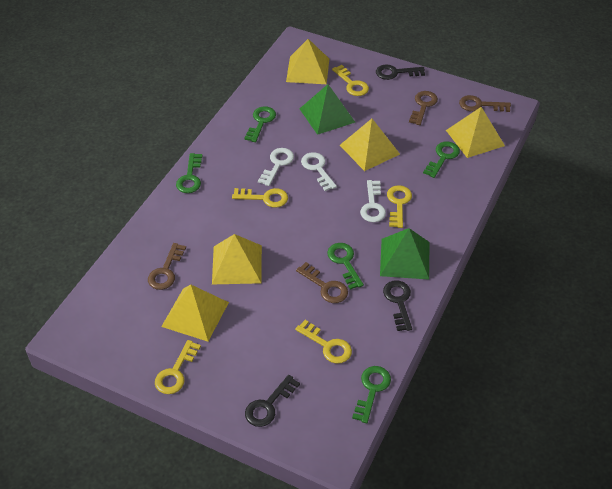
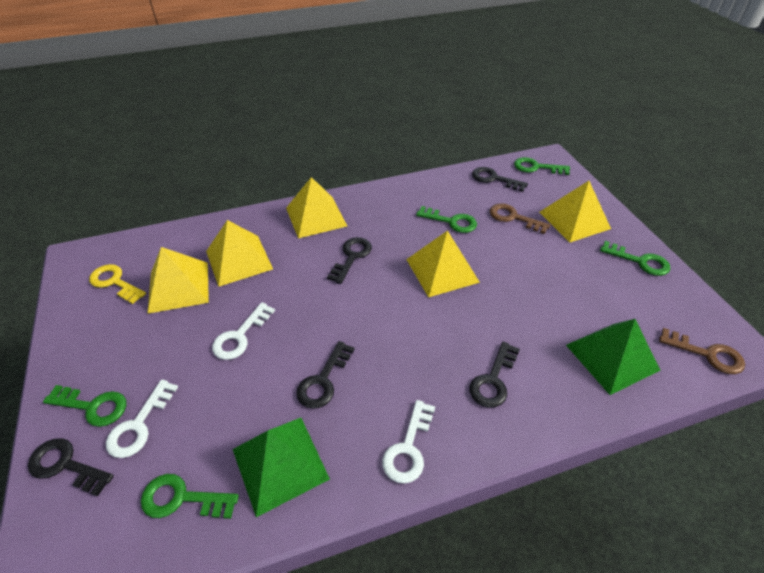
black key: [245,375,300,427] [376,64,425,80] [383,280,412,331] = 3 -> [28,438,114,496] [296,341,355,409] [327,237,372,284] [469,341,520,408] [472,167,528,192] = 5
brown key: [148,243,186,290] [296,262,348,303] [409,91,438,125] [459,95,511,112] = 4 -> [490,203,550,234] [659,328,745,374] = 2
yellow key: [155,340,201,394] [232,188,288,208] [295,320,352,364] [332,65,369,96] [387,185,412,228] = 5 -> [89,264,146,304] = 1

